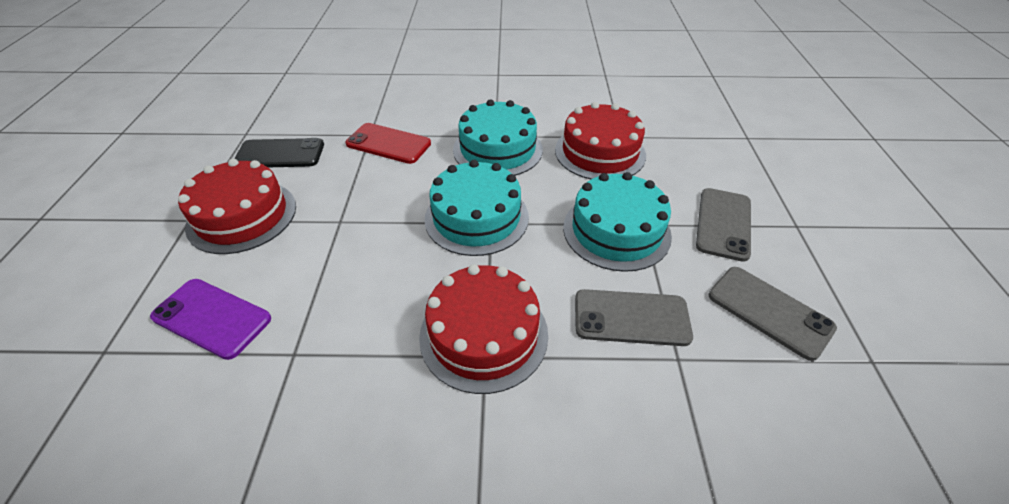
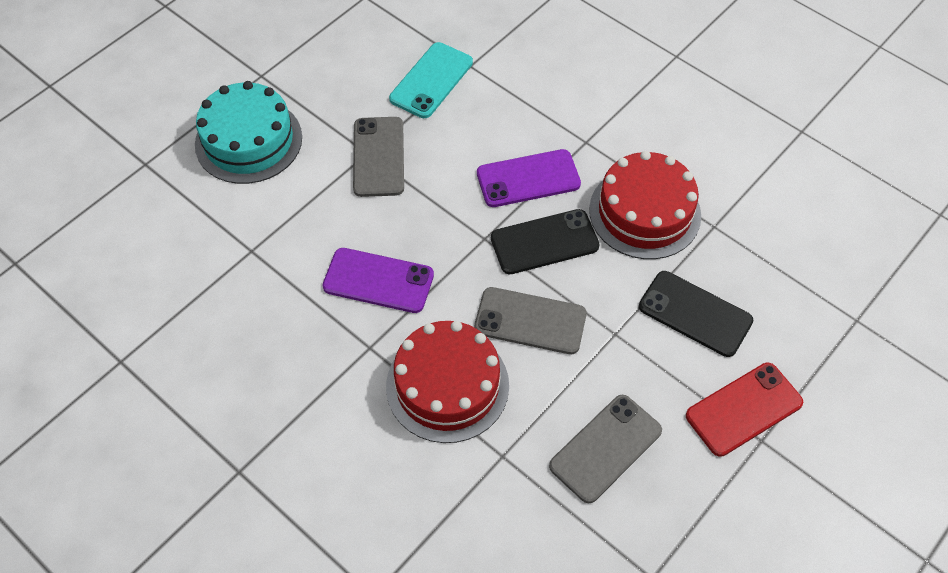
black phone: [234,138,324,168] = 1 -> [491,209,600,274] [639,271,754,357] = 2
purple phone: [150,279,271,360] = 1 -> [323,248,434,313] [477,149,581,207] = 2
red cake: [178,159,296,254] [419,264,548,394] [555,102,646,179] = 3 -> [386,321,509,443] [589,151,701,259] = 2
turquoise cake: [424,160,529,256] [453,99,543,176] [563,172,672,272] = 3 -> [195,81,302,184] = 1
turquoise phone: none = 0 -> [389,42,473,118] = 1

